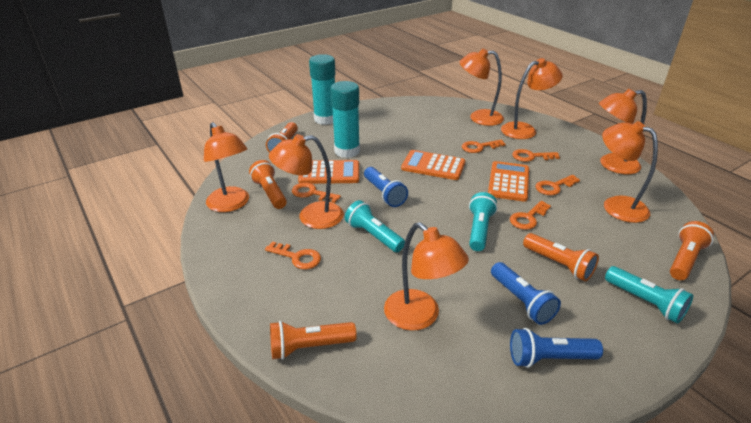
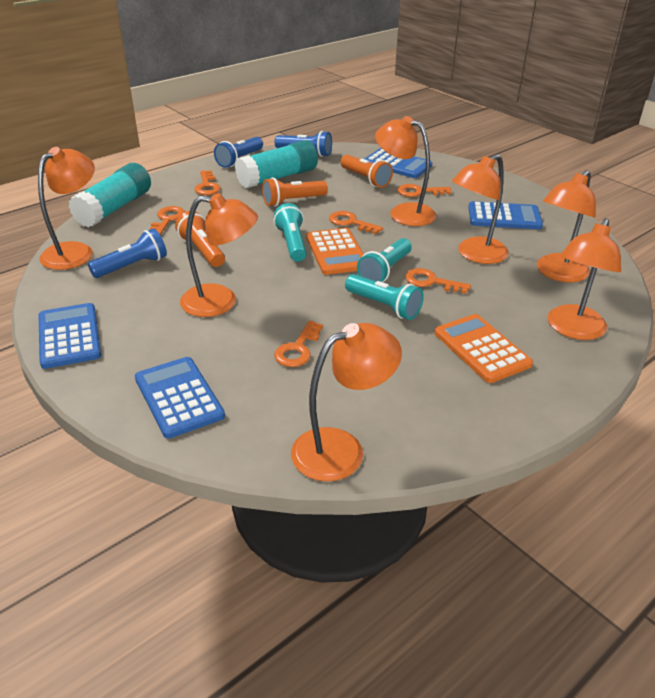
blue calculator: none = 0 -> [38,303,101,369] [135,357,225,438] [365,148,432,178] [468,201,543,229] = 4
orange calculator: [298,160,359,184] [401,150,465,180] [488,161,529,202] = 3 -> [306,228,364,275] [434,314,533,383] = 2
orange flashlight: [249,160,287,209] [266,122,298,153] [270,321,357,360] [523,233,599,281] [670,221,714,280] = 5 -> [175,211,225,267] [262,177,328,207] [341,155,393,188] = 3

